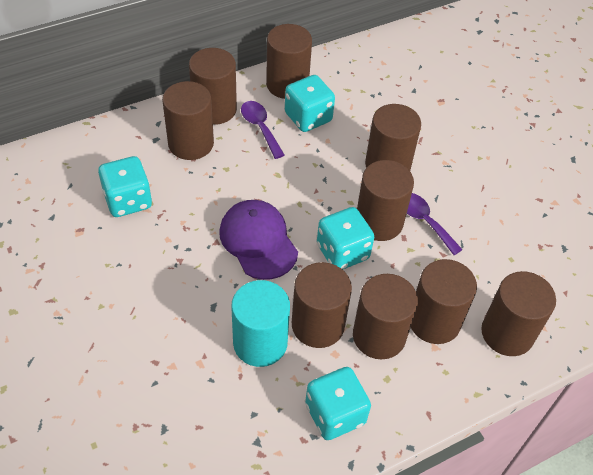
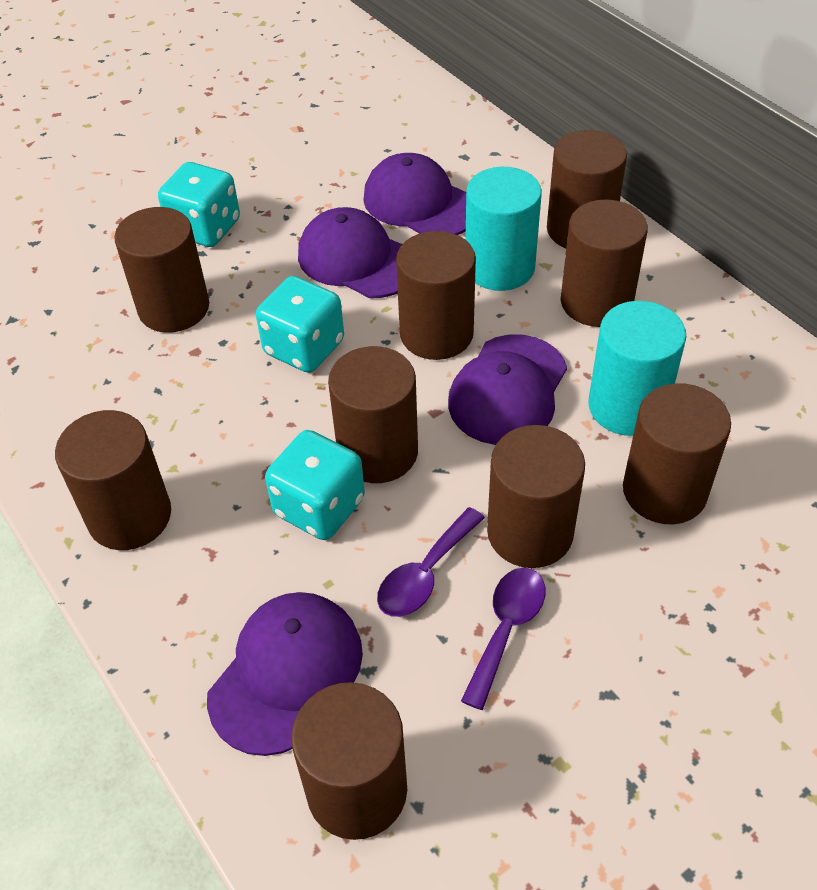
purple cap: [219,200,298,280] = 1 -> [207,592,363,756] [298,207,402,298] [363,153,466,235] [448,334,567,445] = 4
turquoise cylinder: [231,280,290,367] = 1 -> [466,167,542,291] [588,301,686,436] = 2
turquoise dice: [98,156,152,217] [285,75,335,132] [305,367,371,440] [317,207,374,270] = 4 -> [158,162,240,247] [256,276,344,373] [265,430,365,540] = 3

